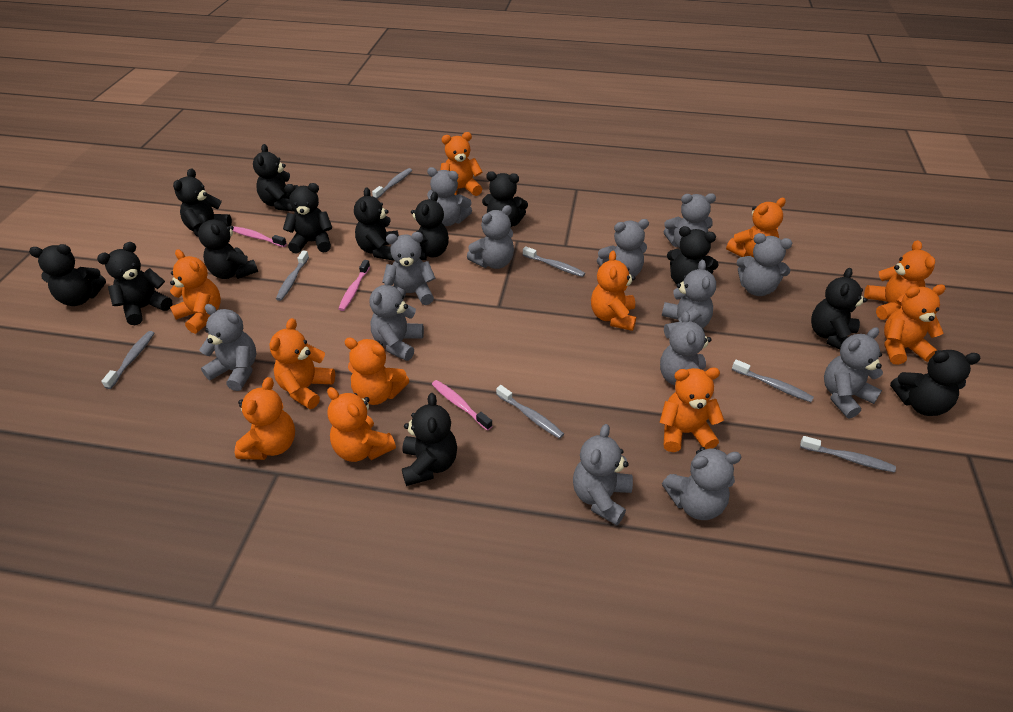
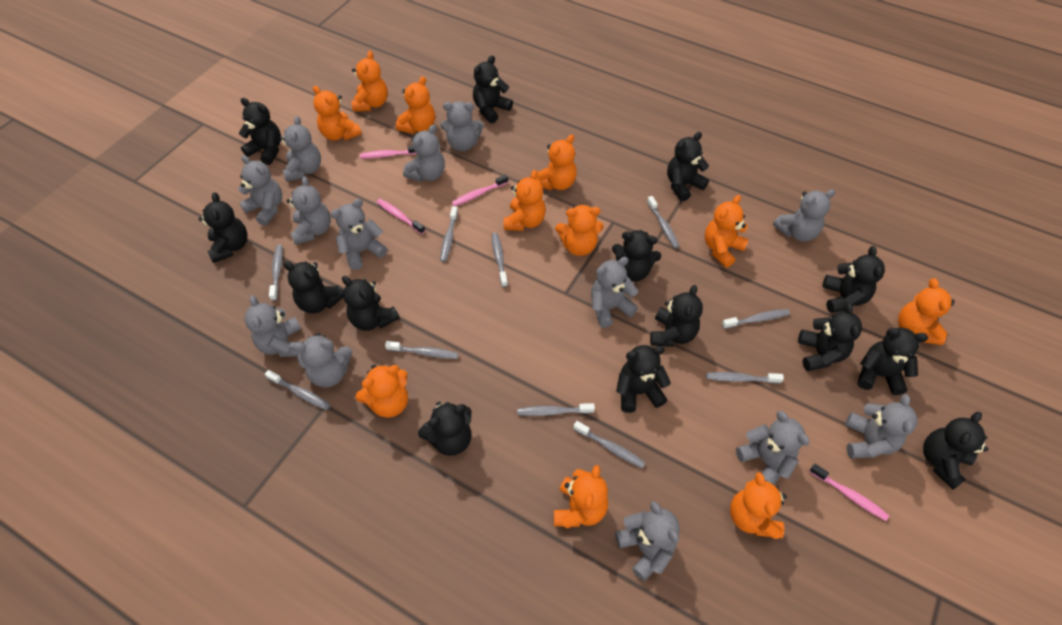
black teddy bear: [29,244,106,306] [97,242,172,325] [173,168,232,237] [198,214,258,279] [253,144,298,212] [283,183,332,254] [354,187,399,261] [402,393,457,486] [411,192,449,260] [482,171,528,227] [667,226,719,284] [811,268,867,349] [890,350,981,416] = 13 -> [199,192,248,263] [239,98,281,165] [283,261,344,314] [342,276,400,331] [418,401,472,456] [473,55,513,123] [612,230,661,282] [616,345,671,413] [650,285,703,347] [667,132,709,202] [798,303,862,371] [822,246,885,313] [857,328,928,395] [923,412,989,489] = 14
grey toothbrush: [101,331,154,389] [276,251,309,301] [372,168,412,199] [496,385,564,439] [523,246,585,277] [732,360,814,402] [800,436,896,472] = 7 -> [265,370,330,410] [269,245,283,301] [385,341,458,359] [440,206,458,262] [492,233,508,287] [518,403,595,416] [573,421,645,468] [647,196,680,248] [706,372,784,384] [722,309,790,329] = 10
pink toothbrush: [232,226,287,247] [338,260,370,311] [432,380,492,431] = 3 -> [360,145,416,158] [377,199,425,234] [451,174,508,206] [809,464,889,521] = 4

